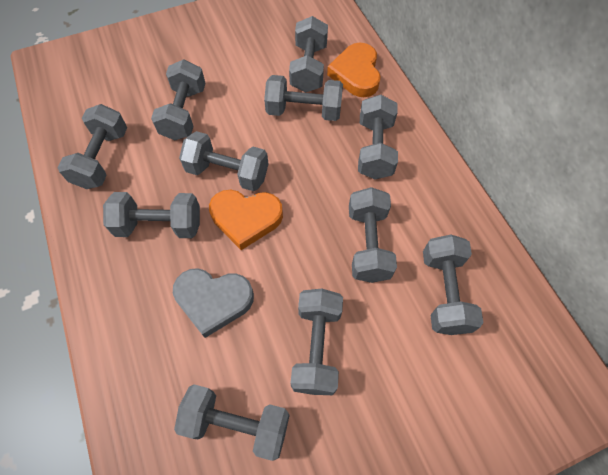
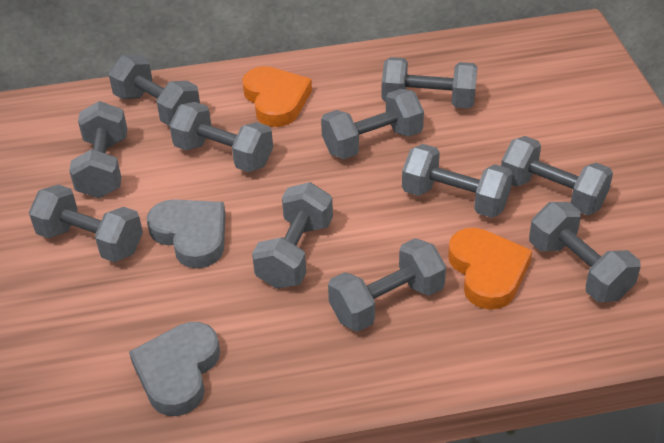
grey heart: [173,268,254,338] = 1 -> [129,322,220,416] [147,199,225,269] = 2

